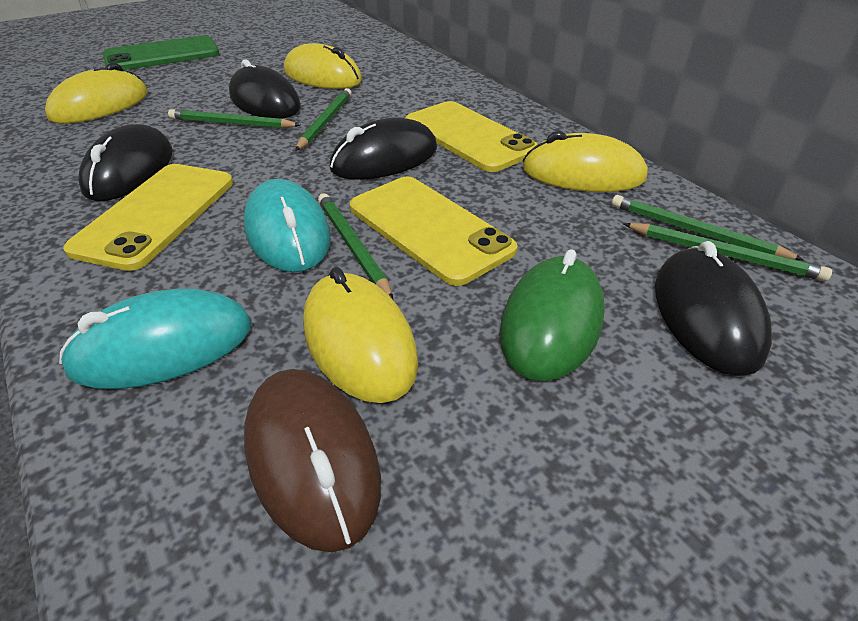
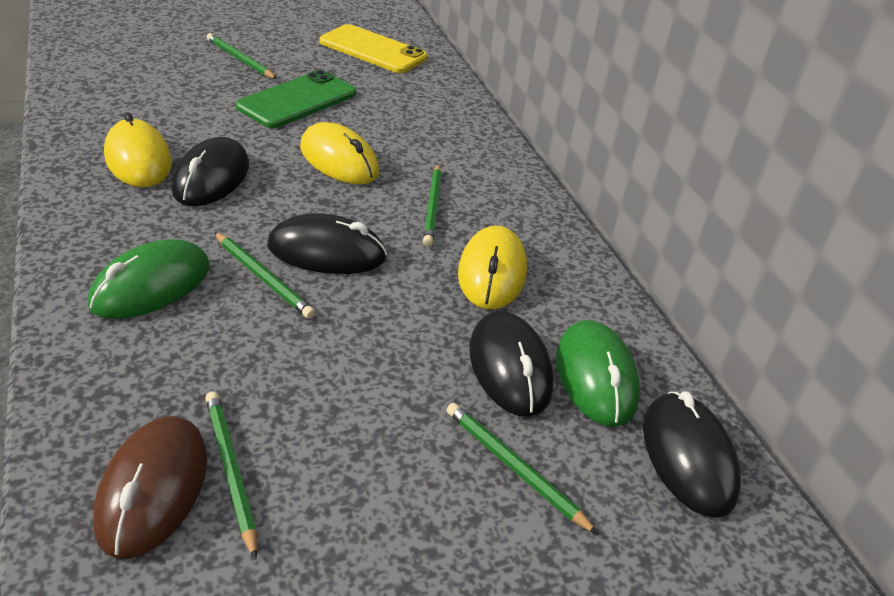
green mouse: [499,249,605,381] = 1 -> [88,239,209,319] [556,320,640,427] = 2
turquoise mouse: [59,288,252,389] [244,179,331,272] = 2 -> none = 0
yellow mouse: [45,63,148,124] [284,43,362,89] [303,267,418,403] [523,131,648,192] = 4 -> [104,112,172,187] [300,122,379,184] [458,226,527,309] = 3
yellow phone: [63,164,233,271] [350,177,518,286] [405,101,538,172] = 3 -> [319,24,427,73] = 1

